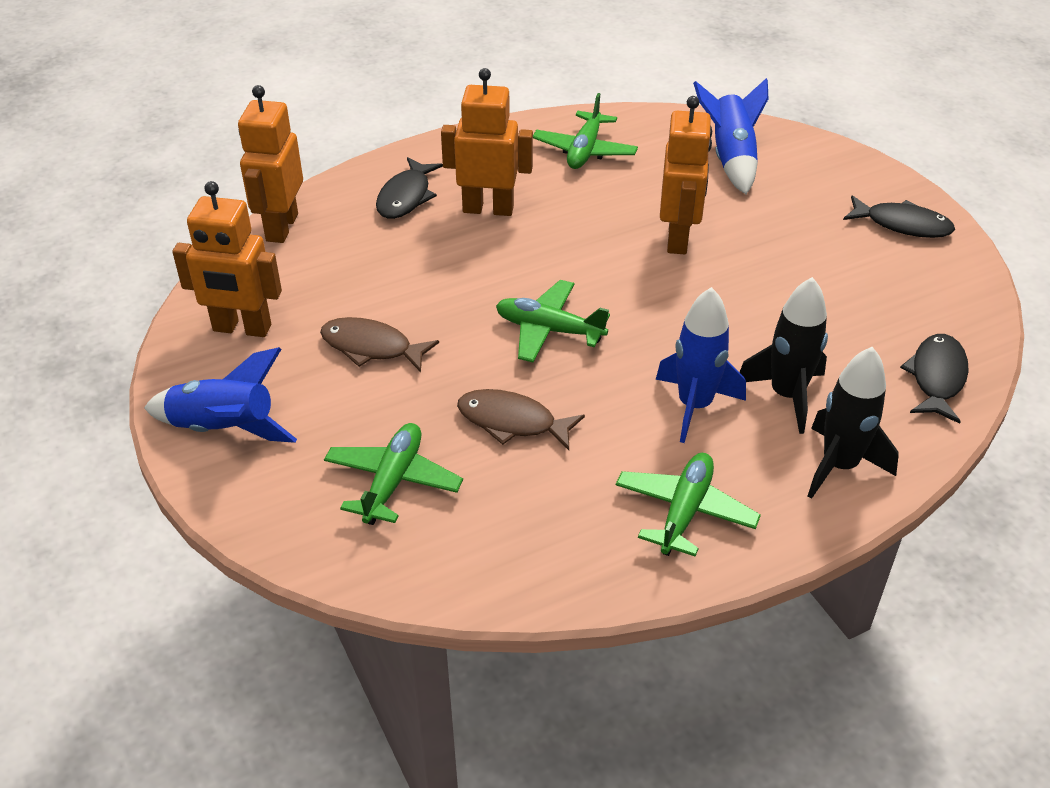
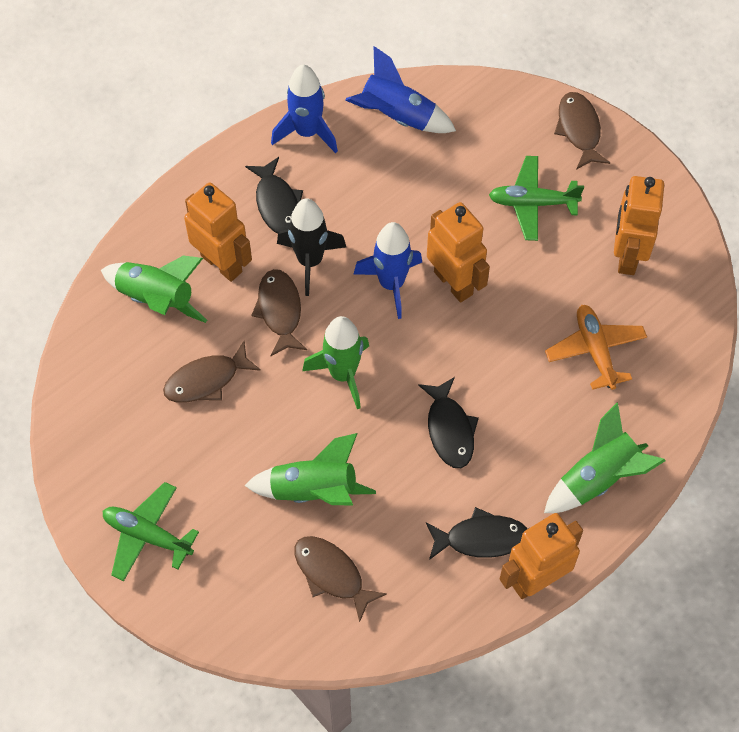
black rocket: [739,277,828,434] [808,347,899,499] = 2 -> [277,198,346,296] = 1
brown fish: [320,317,439,372] [457,389,585,450] = 2 -> [163,341,261,403] [251,269,307,356] [294,536,387,623] [554,92,610,170] = 4
green plane: [324,423,463,525] [496,280,610,362] [533,93,638,169] [616,453,761,557] = 4 -> [102,482,199,581] [489,156,584,241] = 2
green rocket: none = 0 -> [101,256,207,323] [244,433,376,506] [302,316,369,409] [544,402,666,513] = 4
orange plane: none = 0 -> [545,305,647,390] = 1

